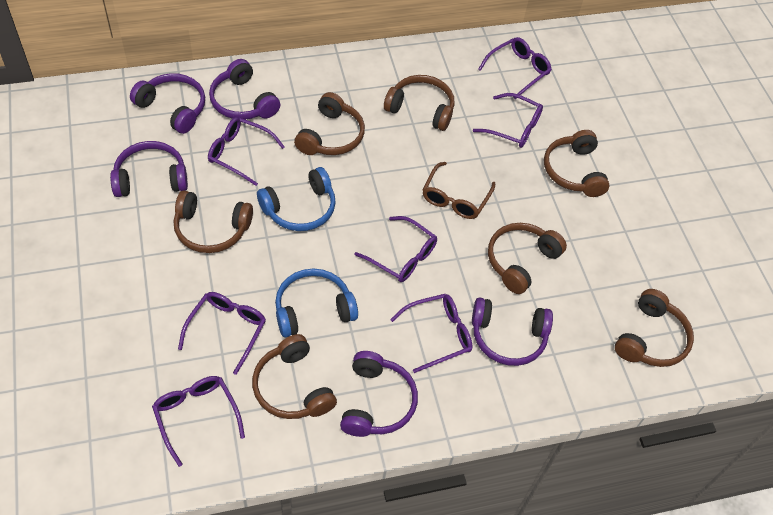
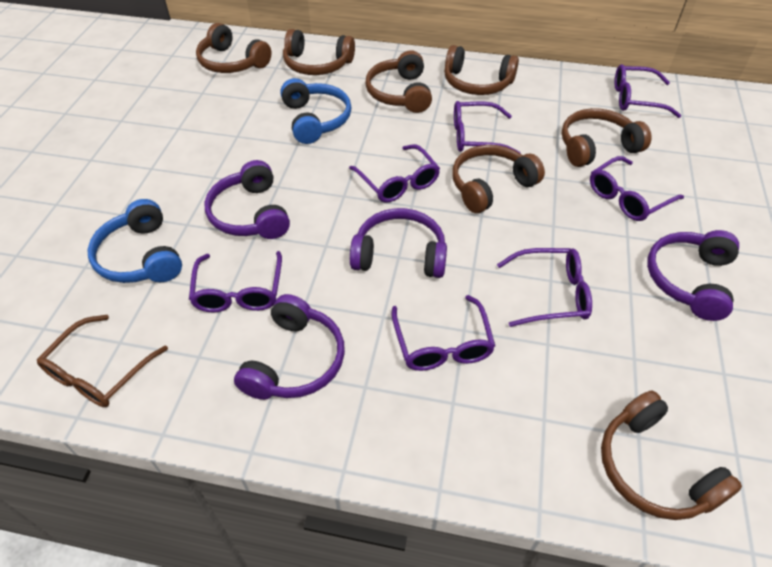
purple headphones: [110,141,188,197] [130,73,205,134] [209,59,280,119] [340,351,418,437] [472,298,553,366] = 5 -> [204,160,290,239] [234,294,345,400] [350,208,447,278] [647,230,739,321] = 4

